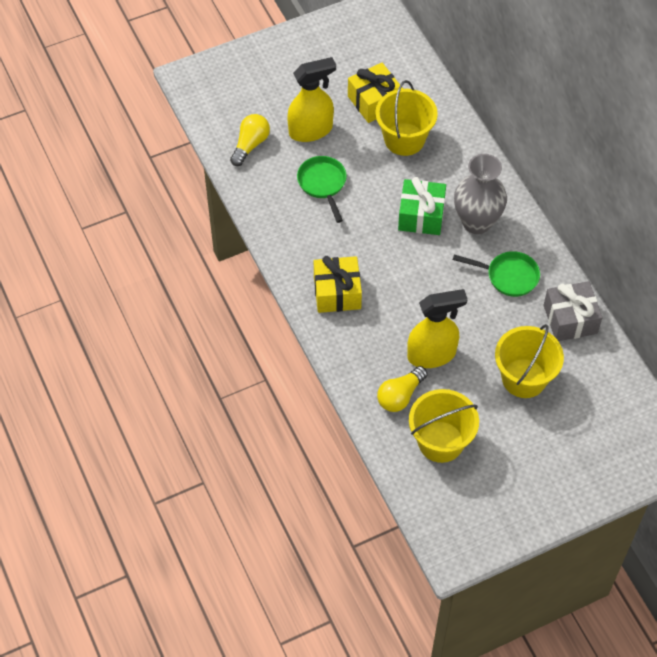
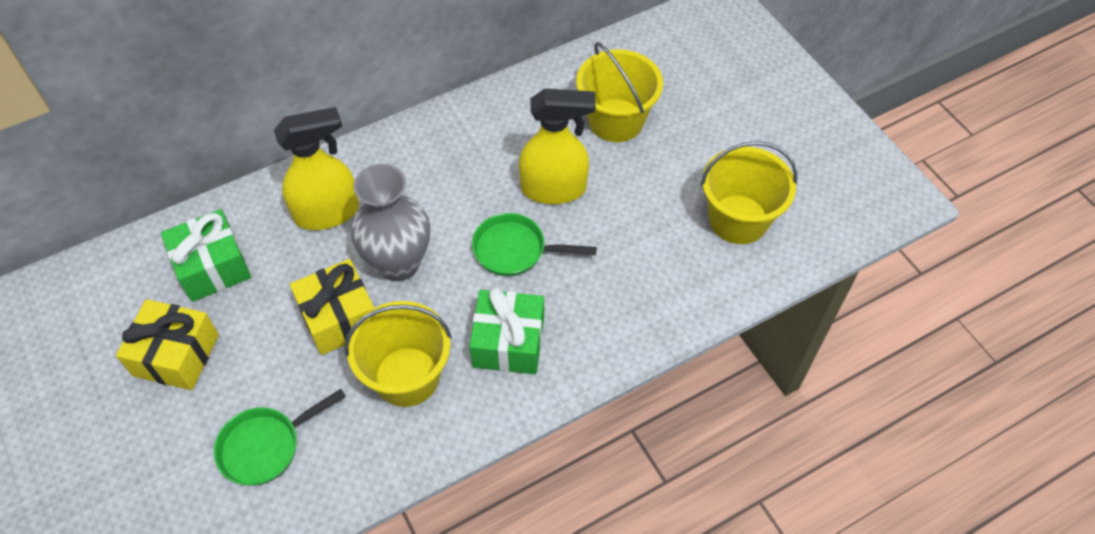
green gift: [398,177,446,235] = 1 -> [161,209,251,302] [469,287,544,374] = 2
grey gift: [544,281,602,341] = 1 -> none = 0
yellow light bulb: [230,114,270,166] [377,366,427,412] = 2 -> none = 0

